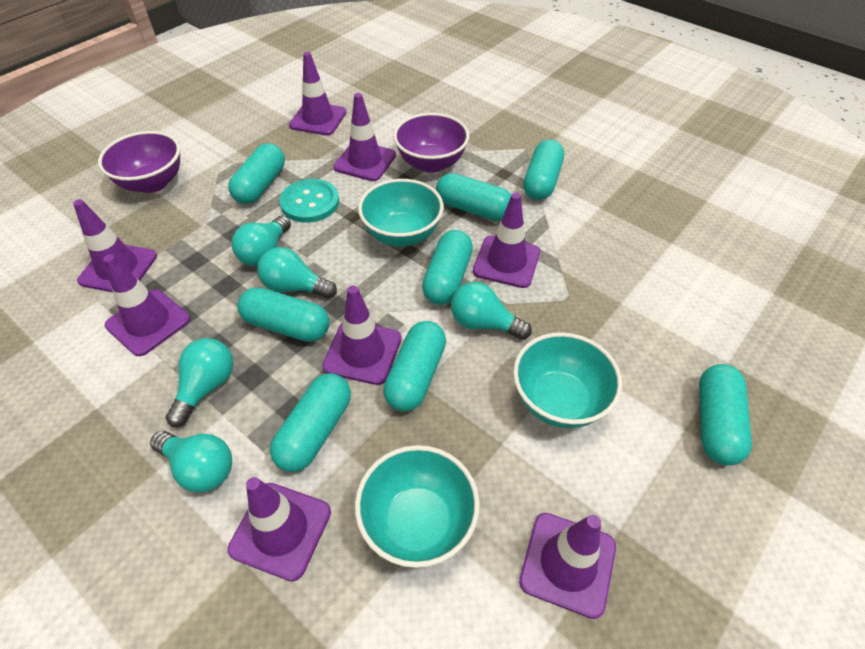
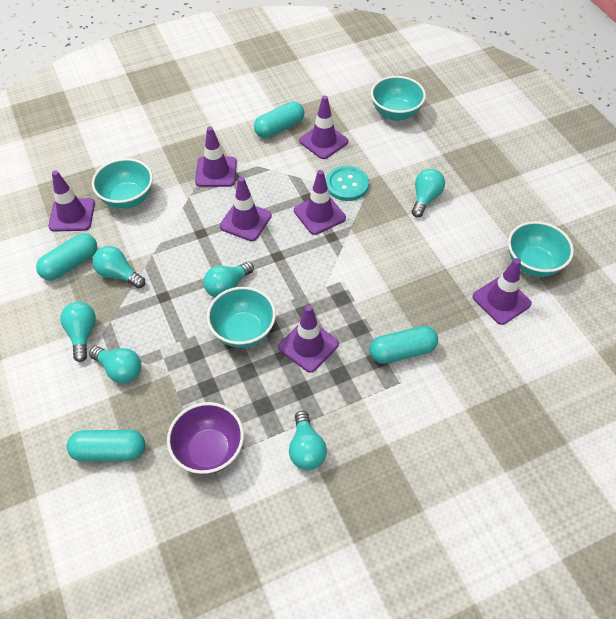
purple bowl: [98,131,180,193] [393,113,469,173] = 2 -> [167,402,244,475] = 1
purple traffic cone: [73,199,157,292] [103,255,190,356] [228,477,331,582] [289,52,346,135] [322,286,402,385] [333,93,396,181] [473,193,540,288] [519,513,616,619] = 8 -> [48,170,95,232] [195,126,237,187] [220,177,272,241] [278,305,339,372] [294,170,346,235] [299,96,349,159] [473,258,532,325] = 7
turquoise bowl: [355,445,480,568] [358,179,444,247] [513,332,622,428] = 3 -> [92,158,153,209] [207,287,276,348] [371,76,426,121] [508,221,574,277] = 4
turquoise capsule: [228,143,285,204] [238,287,329,342] [270,373,351,472] [383,321,446,412] [422,230,473,305] [436,173,511,221] [523,139,564,200] [699,364,752,465] = 8 -> [36,233,97,280] [67,430,145,462] [254,101,304,138] [370,326,438,364] = 4
turquoise light bulb: [150,431,232,493] [166,338,233,427] [232,215,291,266] [257,247,337,299] [451,282,532,340] = 5 -> [60,302,96,362] [89,346,141,384] [93,246,145,288] [204,262,254,297] [289,411,327,470] [412,169,445,218] = 6

